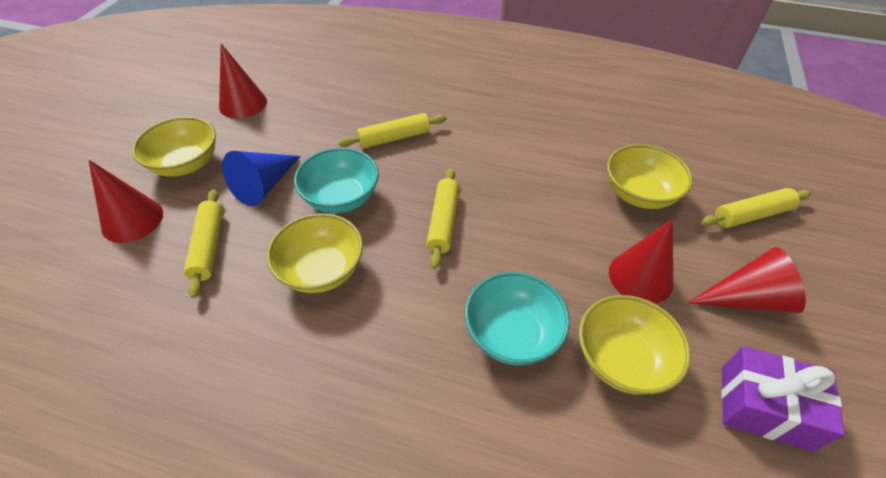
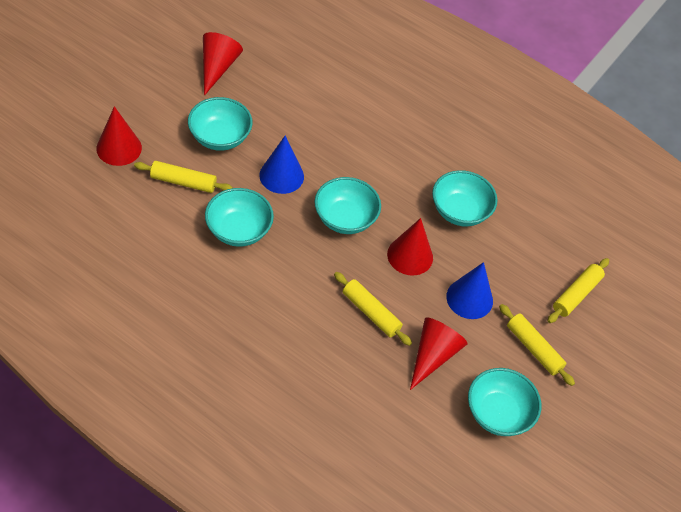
blue cone: [222,151,301,206] = 1 -> [259,136,304,194] [446,262,493,319] = 2
purple gift: [721,346,845,452] = 1 -> none = 0
turquoise bowl: [294,148,379,213] [464,272,570,365] = 2 -> [188,97,253,151] [205,188,274,247] [314,177,381,234] [432,170,497,227] [468,368,541,436] = 5
yellow bowl: [132,117,216,177] [266,213,363,293] [579,295,691,395] [607,144,693,209] = 4 -> none = 0

